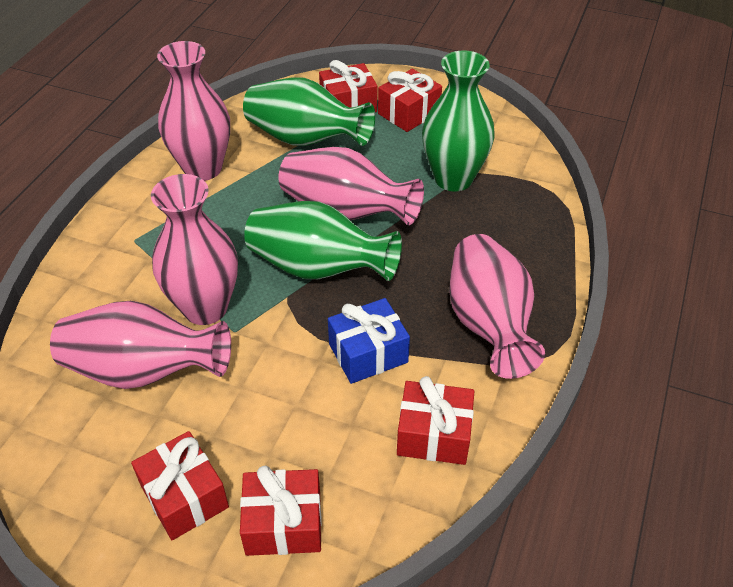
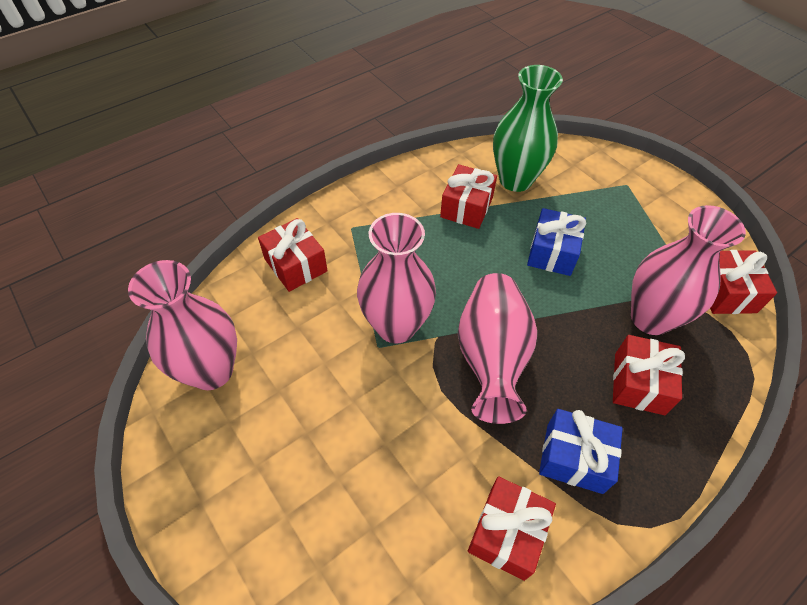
blue gift: [328,298,410,384] = 1 -> [527,208,586,276] [539,409,623,494] = 2
green vase: [243,77,375,146] [244,201,402,281] [422,50,495,192] = 3 -> [493,65,563,192] = 1
pink vase: [50,301,231,389] [151,174,238,325] [157,41,230,181] [278,147,424,225] [449,234,545,379] = 5 -> [128,260,237,390] [357,213,436,343] [458,273,537,424] [631,205,746,335] = 4

